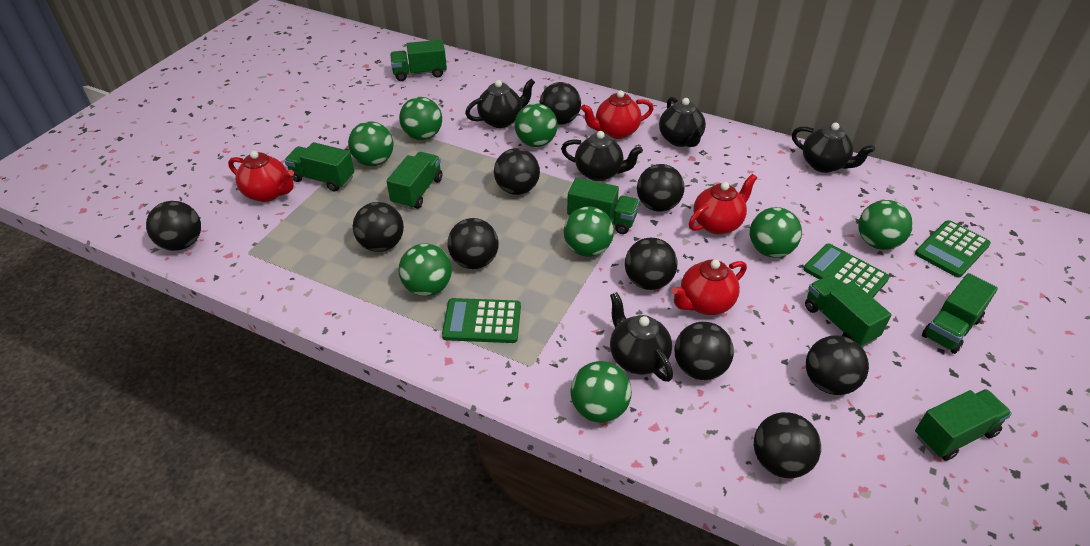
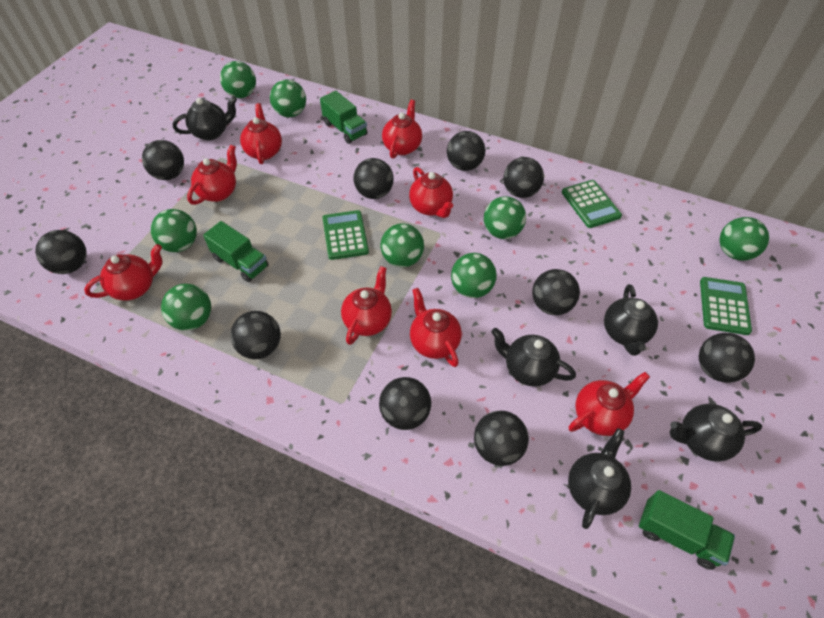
green truck: [284,142,355,192] [386,152,442,209] [390,40,447,81] [567,178,639,234] [805,275,891,347] [915,389,1012,461] [922,273,998,354] = 7 -> [203,221,269,282] [320,91,368,144] [639,490,735,570] = 3
red teapot: [228,151,294,202] [581,90,654,139] [672,259,747,315] [689,174,757,235] = 4 -> [84,244,162,301] [187,145,237,205] [240,103,282,164] [341,266,392,345] [382,100,422,159] [409,167,453,218] [410,288,462,367] [569,372,650,436] = 8

